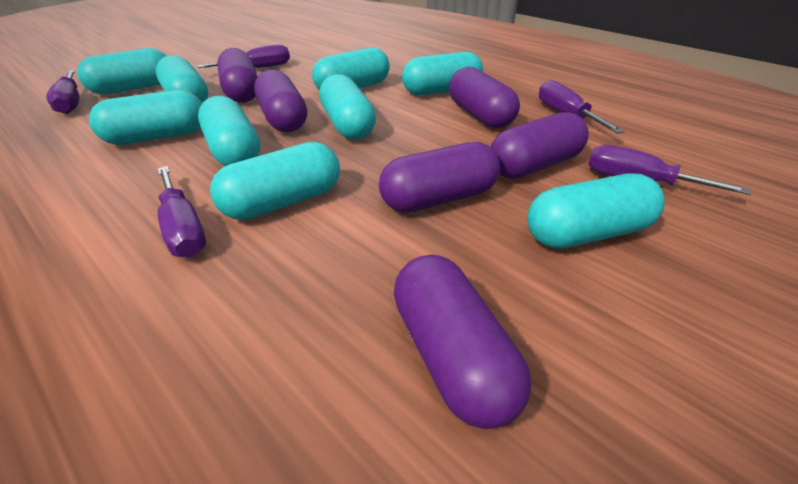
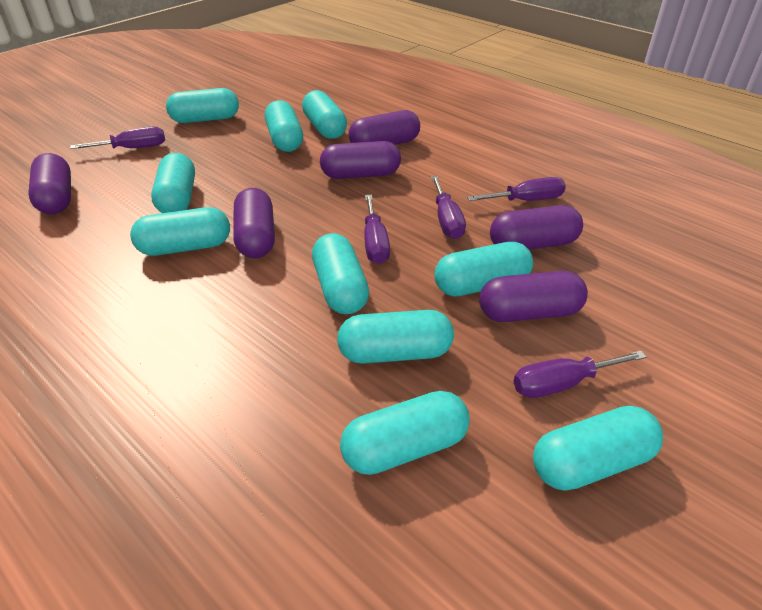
turquoise capsule: [77,48,166,95] [89,90,202,145] [156,55,208,103] [198,96,260,166] [210,142,340,220] [312,48,390,90] [319,74,376,139] [402,52,483,95] [527,173,665,249] = 9 -> [130,207,230,256] [151,153,195,213] [166,88,239,123] [265,100,303,152] [302,90,347,139] [312,233,369,314] [337,310,454,364] [340,391,470,475] [434,241,533,296] [533,406,663,491] = 10

